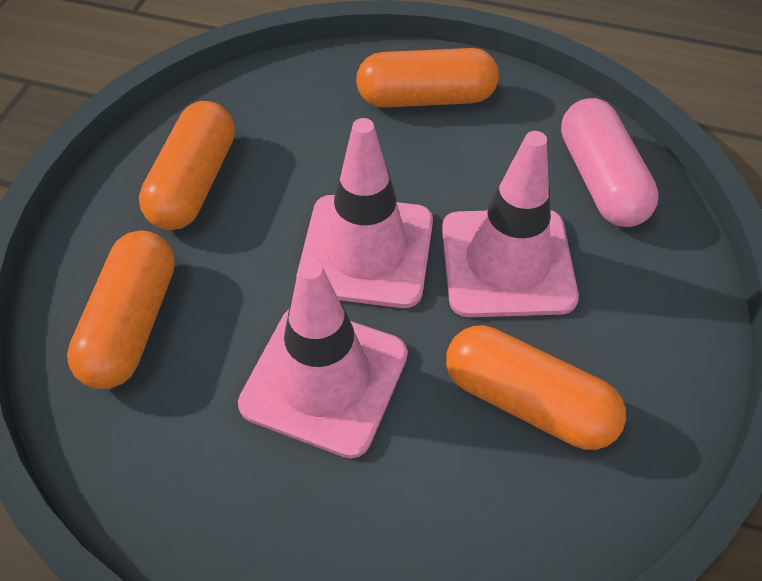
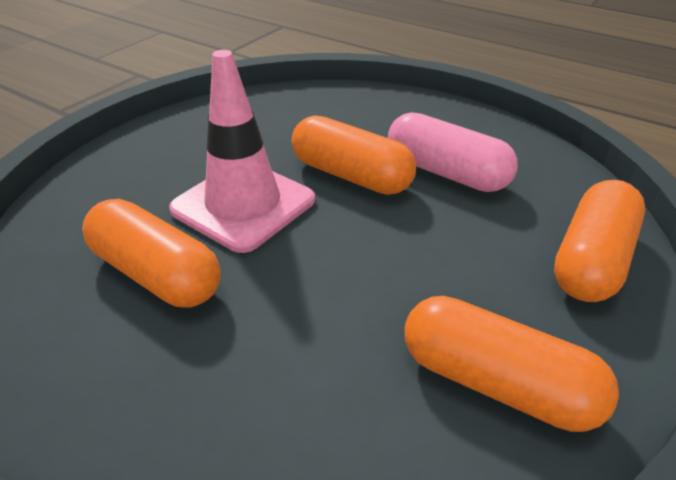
pink traffic cone: [238,259,408,458] [296,118,433,308] [442,131,579,317] = 3 -> [169,50,315,253] = 1

